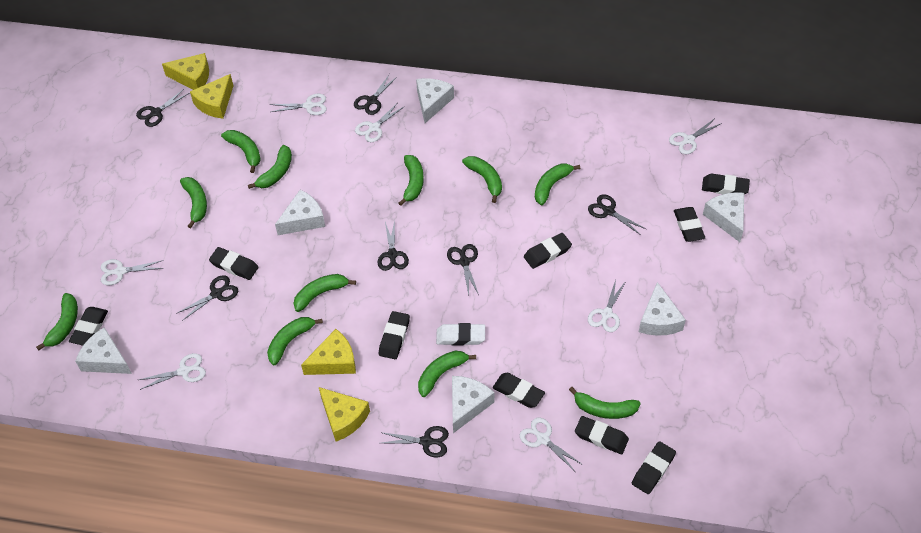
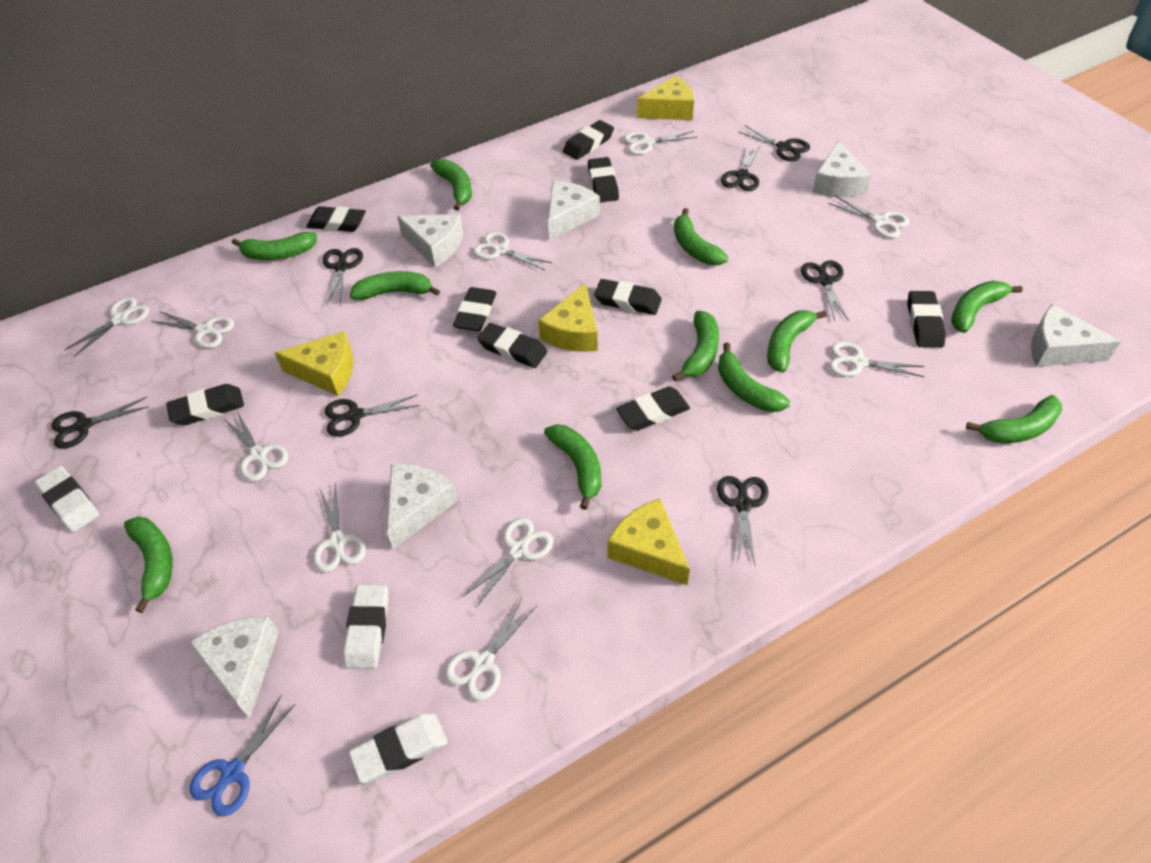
blue scissors: none = 0 -> [190,696,295,817] = 1
white eraser: [436,323,485,346] = 1 -> [35,466,99,532] [343,584,389,669] [349,713,448,783] = 3
white scissors: [101,259,163,286] [139,353,206,390] [270,94,327,115] [355,104,405,142] [520,418,583,471] [588,280,626,332] [669,119,722,154] = 7 -> [64,297,150,357] [151,311,234,348] [223,411,288,482] [313,483,366,572] [445,598,537,701] [463,518,553,607] [473,232,552,270] [623,131,697,155] [828,196,910,238] [829,341,925,377] = 10

